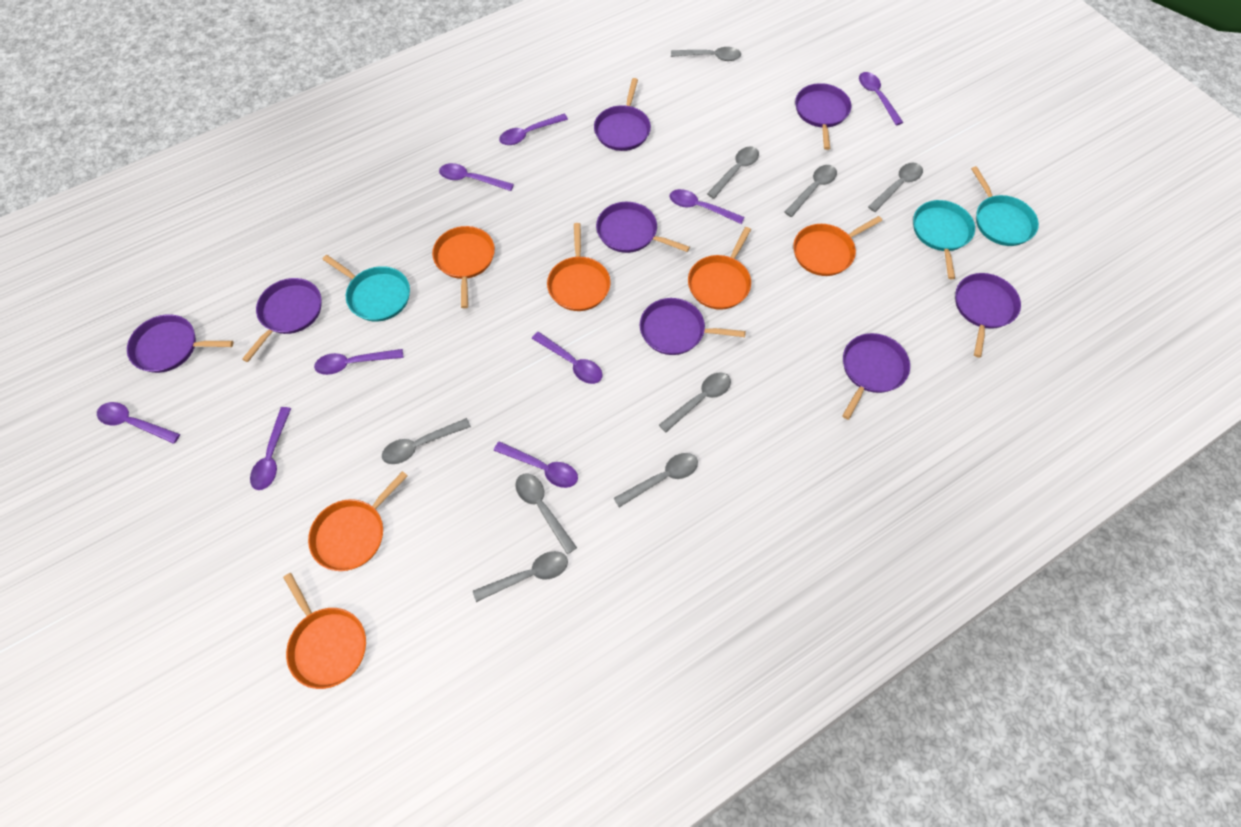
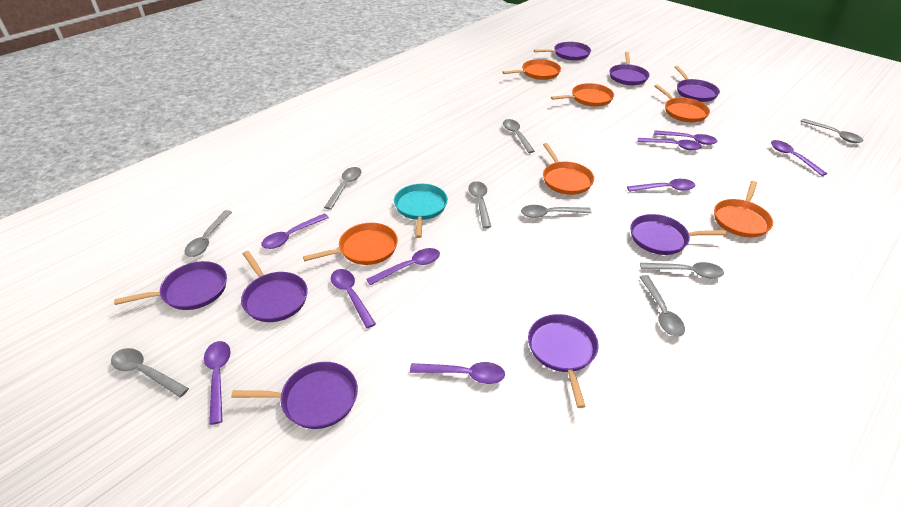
turquoise pan: [322,255,410,321] [913,200,975,279] [971,166,1039,246] = 3 -> [394,184,448,238] = 1

